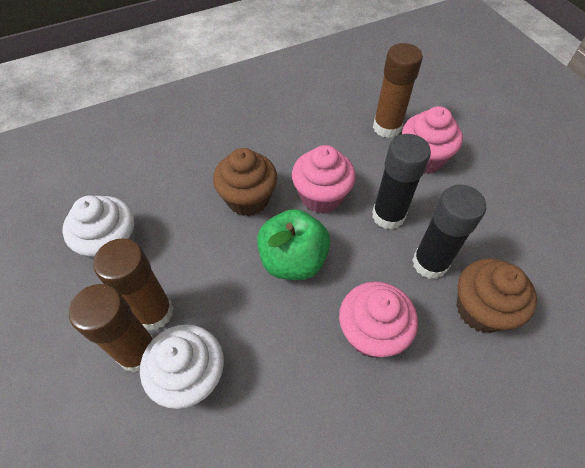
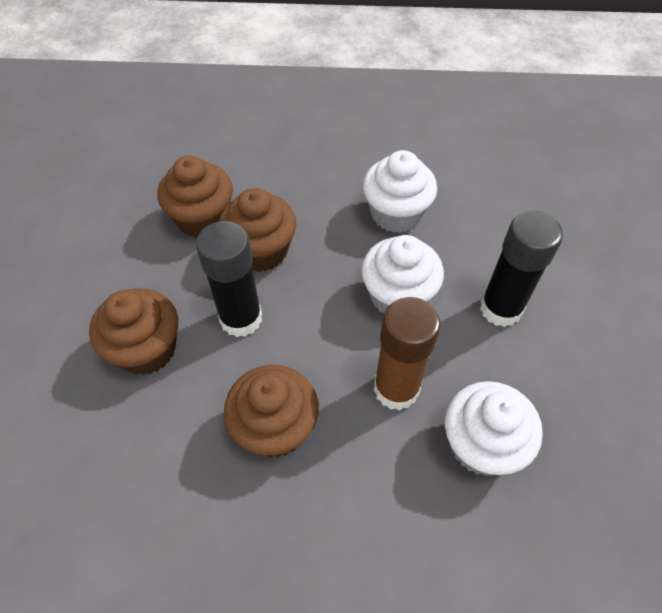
brown cupcake: [213,148,277,216] [457,258,537,333] = 2 -> [89,288,178,375] [157,156,233,238] [219,188,296,272] [224,365,319,458] = 4
brown glue stick: [69,284,154,373] [93,238,173,330] [373,43,423,138] = 3 -> [374,297,441,410] = 1
green apple: [257,209,330,280] = 1 -> none = 0
pink cupcake: [292,145,356,214] [339,282,418,358] [402,106,463,174] = 3 -> none = 0
white cupcake: [62,196,135,260] [140,324,224,409] = 2 -> [361,235,444,313] [363,150,437,233] [445,381,543,476] = 3

